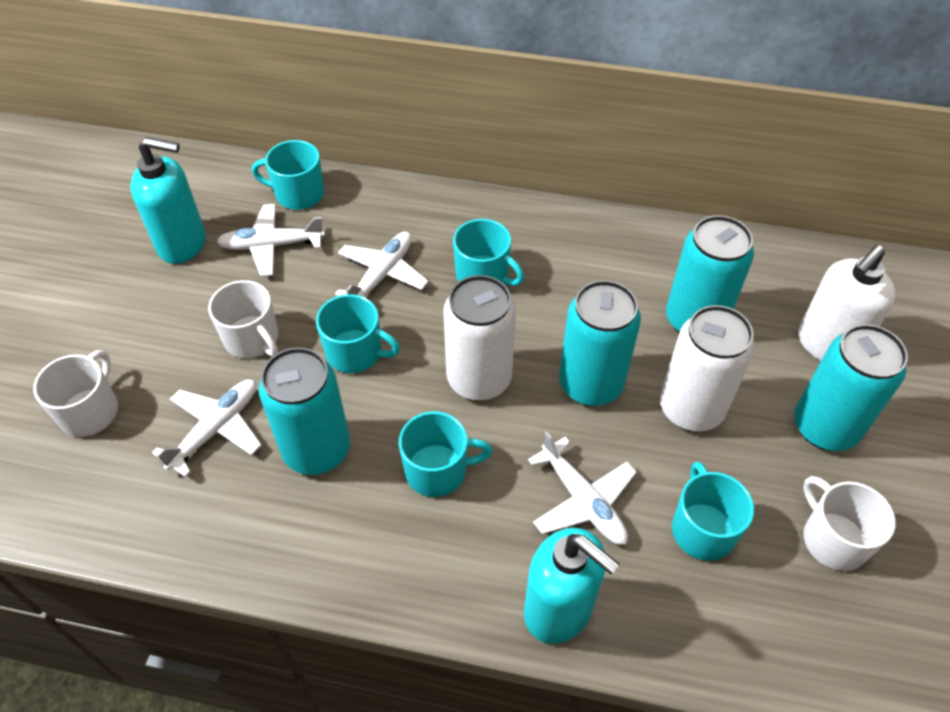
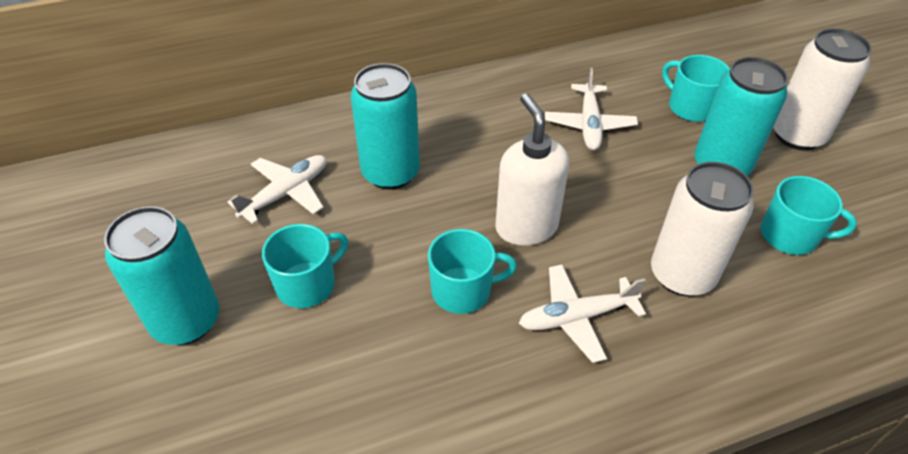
turquoise can: [259,347,350,475] [559,280,641,406] [666,215,754,333] [794,324,908,451] = 4 -> [104,206,220,345] [351,63,420,190] [695,57,788,176] = 3
turquoise mug: [252,140,324,210] [316,294,400,373] [399,412,492,497] [453,219,524,286] [672,462,754,561] = 5 -> [262,224,348,308] [428,229,517,314] [662,55,730,122] [761,176,857,255] = 4
turquoise soap dispenser: [130,137,205,264] [524,528,619,643] = 2 -> none = 0
white mug: [33,350,118,437] [208,280,278,358] [803,476,896,571] = 3 -> none = 0
white plane: [152,379,261,477] [217,204,325,276] [335,232,428,297] [528,431,637,545] = 4 -> [228,155,327,224] [519,264,646,363] [545,68,638,150] = 3

